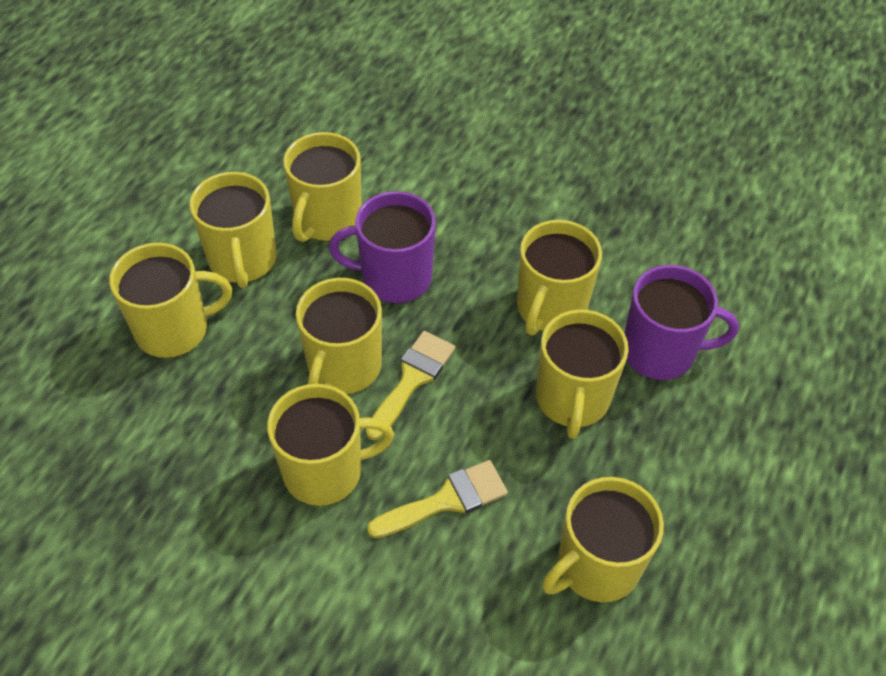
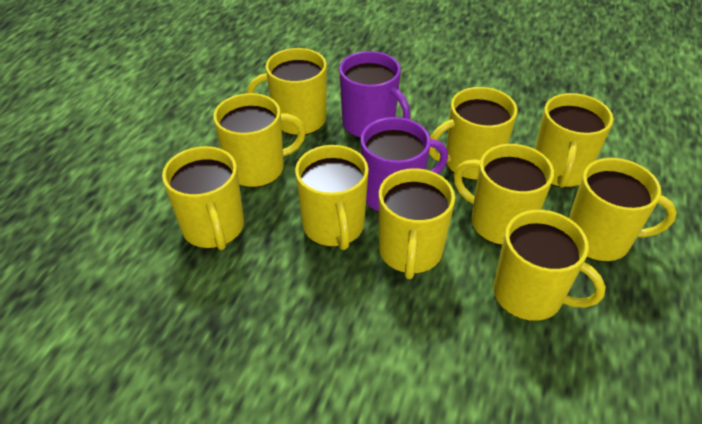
yellow brush: [366,331,455,440] [367,460,508,538] = 2 -> none = 0
yellow mug: [109,243,232,358] [189,172,277,288] [267,384,394,506] [283,132,362,242] [296,278,382,394] [517,220,602,335] [536,309,629,439] [542,477,664,602] = 8 -> [162,146,244,250] [213,93,306,188] [247,48,327,135] [295,145,369,250] [379,168,455,279] [429,87,518,180] [454,144,554,245] [493,210,606,321] [535,93,613,188] [569,158,677,262] = 10

